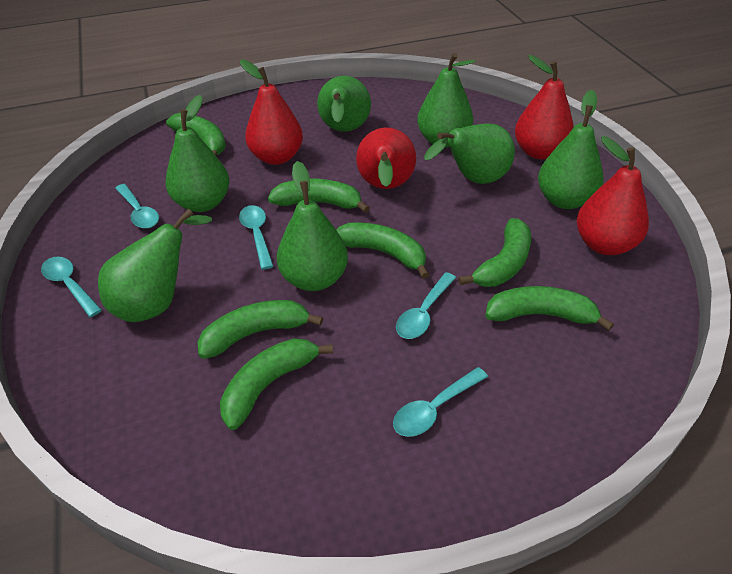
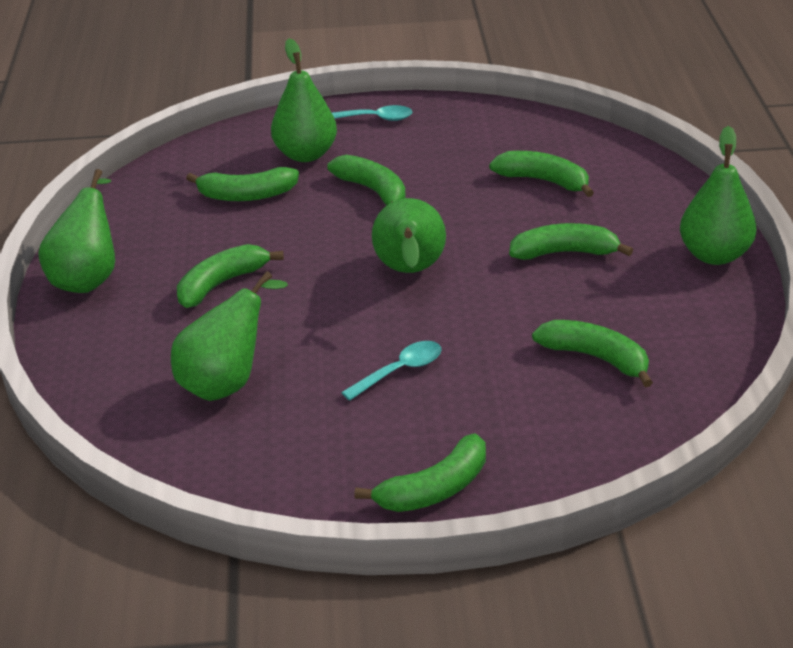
green pear: [98,209,212,322] [165,95,229,212] [277,161,348,291] [317,76,371,132] [417,53,476,147] [424,123,515,184] [538,90,604,209] = 7 -> [38,169,115,293] [171,271,288,401] [271,38,337,162] [372,198,446,273] [680,126,757,265] = 5
red pear: [240,60,303,165] [356,128,416,189] [515,55,574,160] [577,136,649,255] = 4 -> none = 0
turquoise spoon: [41,257,102,317] [115,184,159,229] [239,205,273,270] [393,367,488,437] [396,272,456,339] = 5 -> [332,105,412,121] [341,341,442,401] = 2

